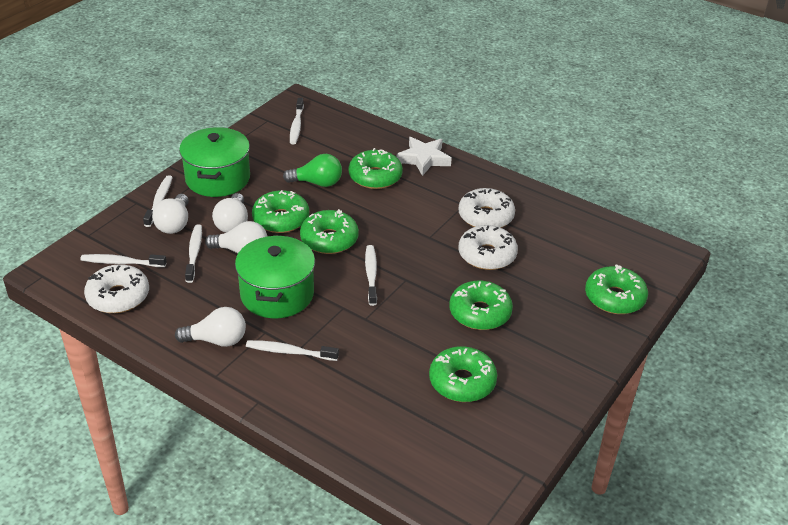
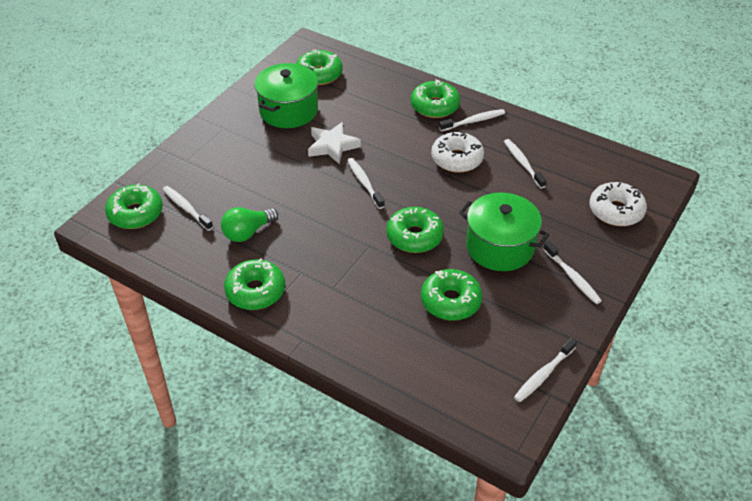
white donut: [84,264,149,313] [459,188,515,228] [459,225,518,270] = 3 -> [431,131,484,173] [589,182,647,226] = 2
white light bulb: [152,194,189,234] [175,307,246,347] [205,221,267,253] [212,193,248,233] = 4 -> none = 0

